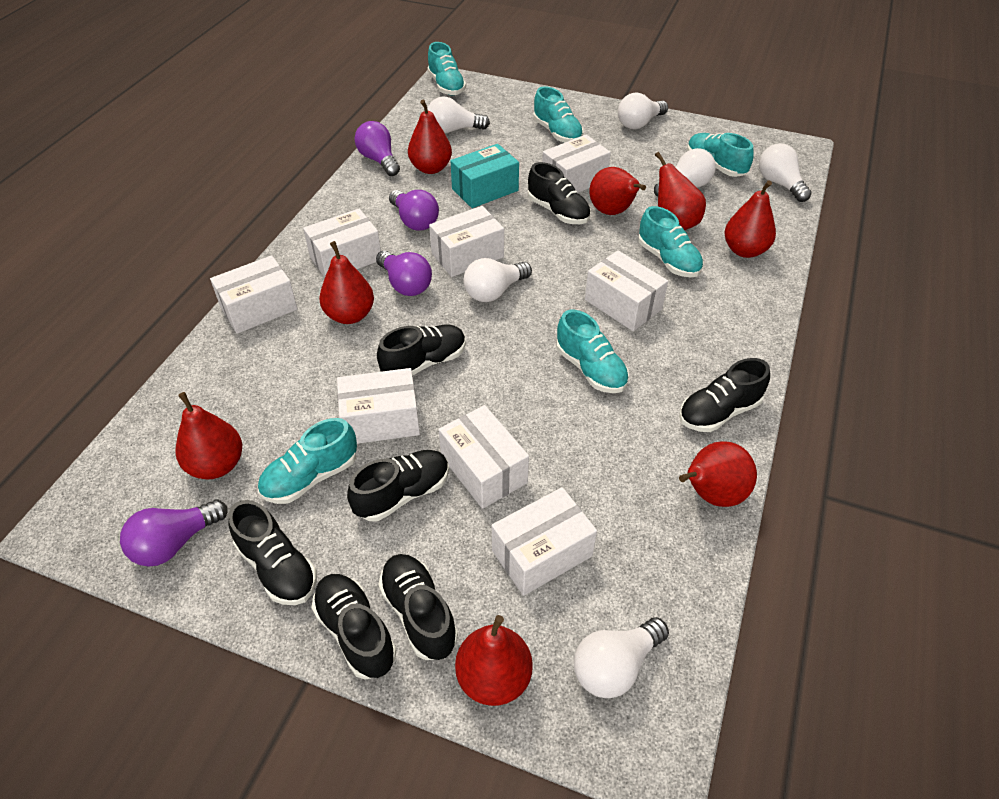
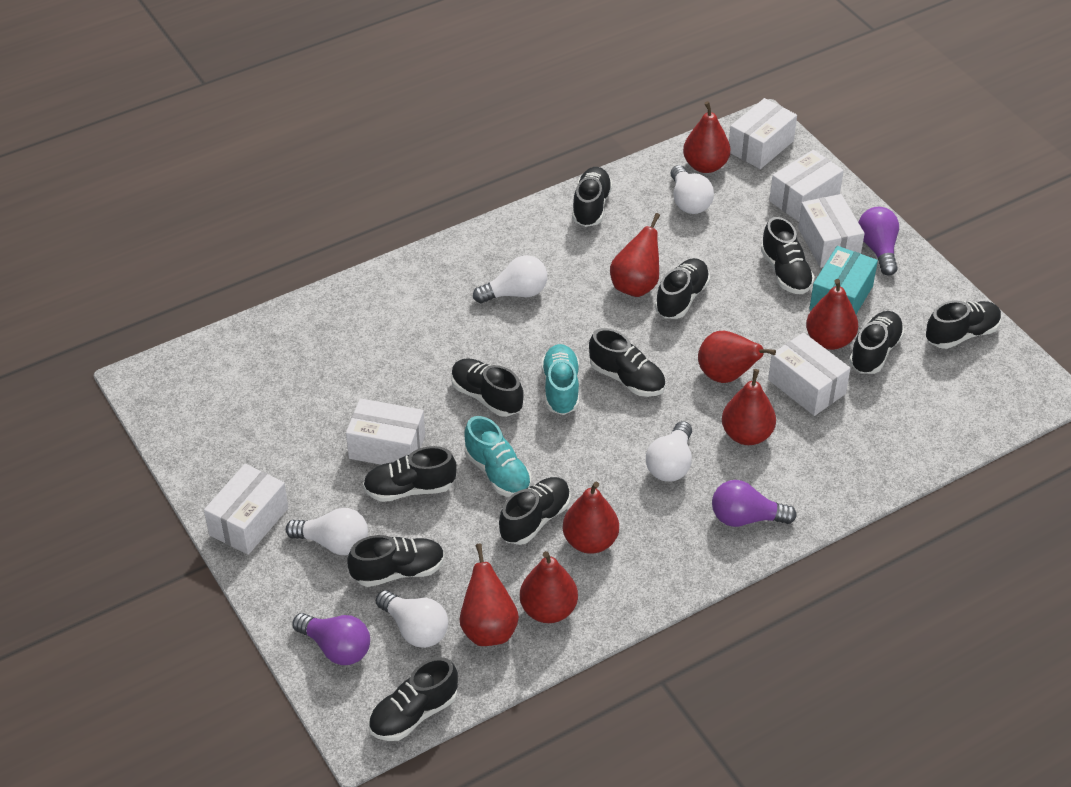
black shoe: [228,500,317,605] [311,574,396,679] [347,450,449,521] [377,325,466,376] [378,554,458,660] [528,162,591,224] [679,358,770,432] = 7 -> [348,535,445,587] [363,446,457,502] [368,657,458,741] [451,358,524,417] [499,477,571,545] [572,167,613,227] [589,328,665,397] [655,258,710,319] [761,217,815,294] [849,311,905,374] [926,300,1002,349] = 11
purple light bulb: [120,499,228,567] [355,121,400,176] [376,250,432,296] [389,190,439,231] = 4 -> [292,613,370,665] [712,480,797,527] [858,207,899,276] = 3
turquoise shoe: [258,418,357,504] [427,42,466,95] [533,86,583,143] [557,310,629,393] [638,206,704,277] [687,133,754,177] = 6 -> [464,416,531,497] [541,344,579,415] = 2
white box: [210,255,298,334] [303,208,381,278] [337,368,420,444] [429,206,504,277] [439,405,529,509] [492,487,597,596] [542,134,611,193] [585,250,668,331] = 8 -> [204,464,288,555] [346,398,425,465] [729,98,797,169] [768,332,851,416] [769,150,844,222] [798,194,865,268] = 6
white light bulb: [427,96,490,133] [463,258,532,302] [574,617,669,698] [618,93,668,129] [654,148,716,197] [759,143,812,202] = 6 -> [286,508,368,555] [376,590,448,648] [473,255,547,303] [646,421,692,482] [671,165,714,214] = 5

